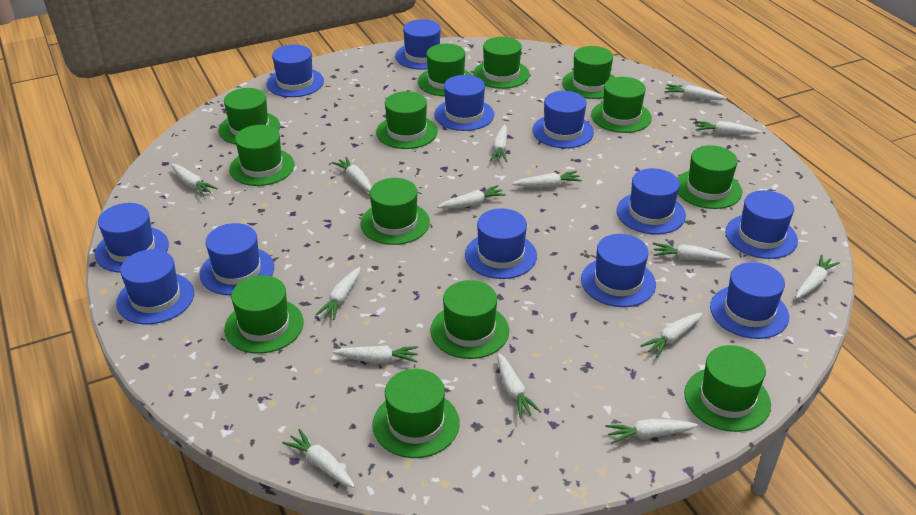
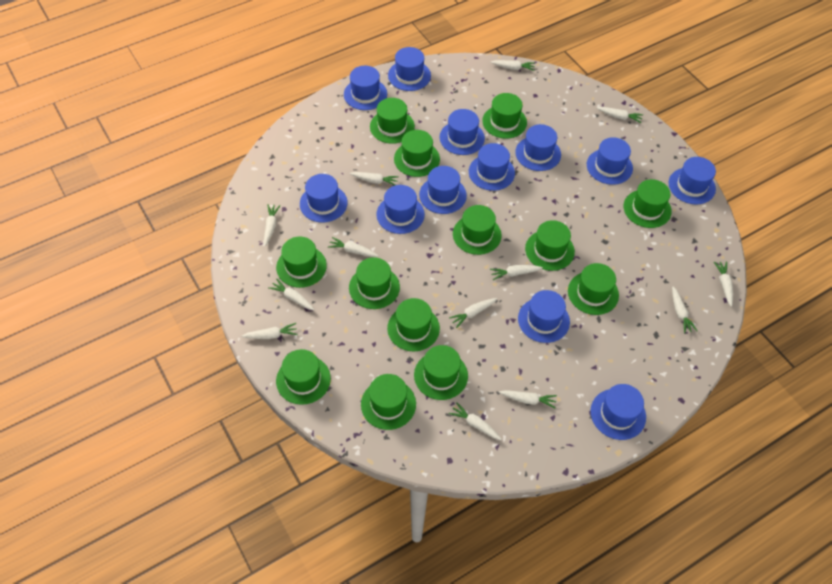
white carrot: [171,164,218,197] [282,429,355,488] [315,267,360,320] [332,157,372,192] [333,345,418,363] [437,185,506,209] [490,125,507,162] [498,353,541,418] [512,171,582,188] [606,419,698,444] [640,313,703,358] [654,243,731,261] [664,84,727,100] [695,121,761,135] [796,255,840,299] = 15 -> [241,323,298,339] [264,204,281,246] [268,279,315,310] [328,237,379,257] [350,172,399,186] [449,298,497,328] [449,403,502,440] [490,60,535,71] [490,265,543,280] [499,390,557,408] [597,107,643,123] [672,287,698,333] [714,261,733,307] = 13

